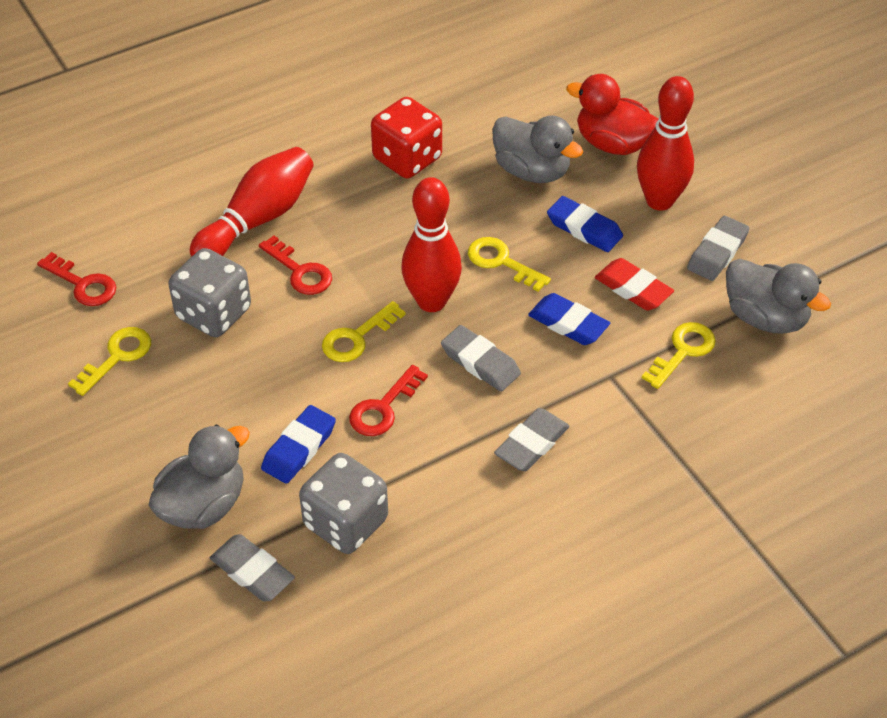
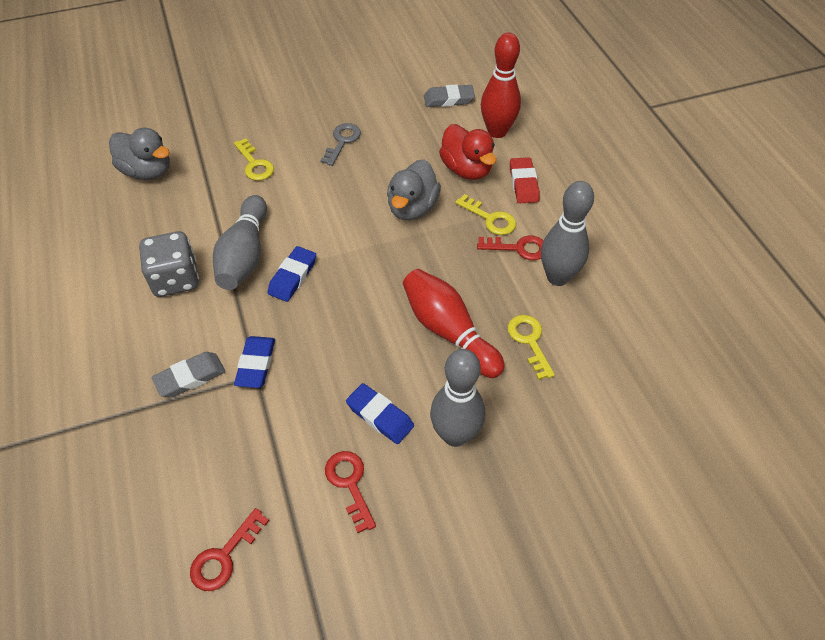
grey bowling pin: none = 0 -> [213,195,267,290] [430,349,485,447] [541,181,594,286] = 3
grey dice: [168,248,251,337] [299,453,388,554] = 2 -> [139,231,199,297] = 1
grey duck: [148,424,250,529] [492,115,583,183] [726,259,831,334] = 3 -> [109,127,170,180] [387,160,441,221] = 2
grey eraser: [210,534,295,602] [441,325,521,392] [494,408,569,471] [687,216,749,281] = 4 -> [152,352,225,398] [424,84,475,107] = 2
grey key: none = 0 -> [320,123,361,166] = 1
red bowling pin: [190,147,314,257] [401,177,462,312] [637,76,694,211] = 3 -> [403,269,505,378] [481,33,521,138] = 2
red dice: [371,97,442,178] = 1 -> none = 0
yellow key: [68,327,151,396] [322,301,406,362] [468,237,551,292] [642,322,716,389] = 4 -> [234,138,274,181] [455,194,516,235] [508,315,555,380] = 3

